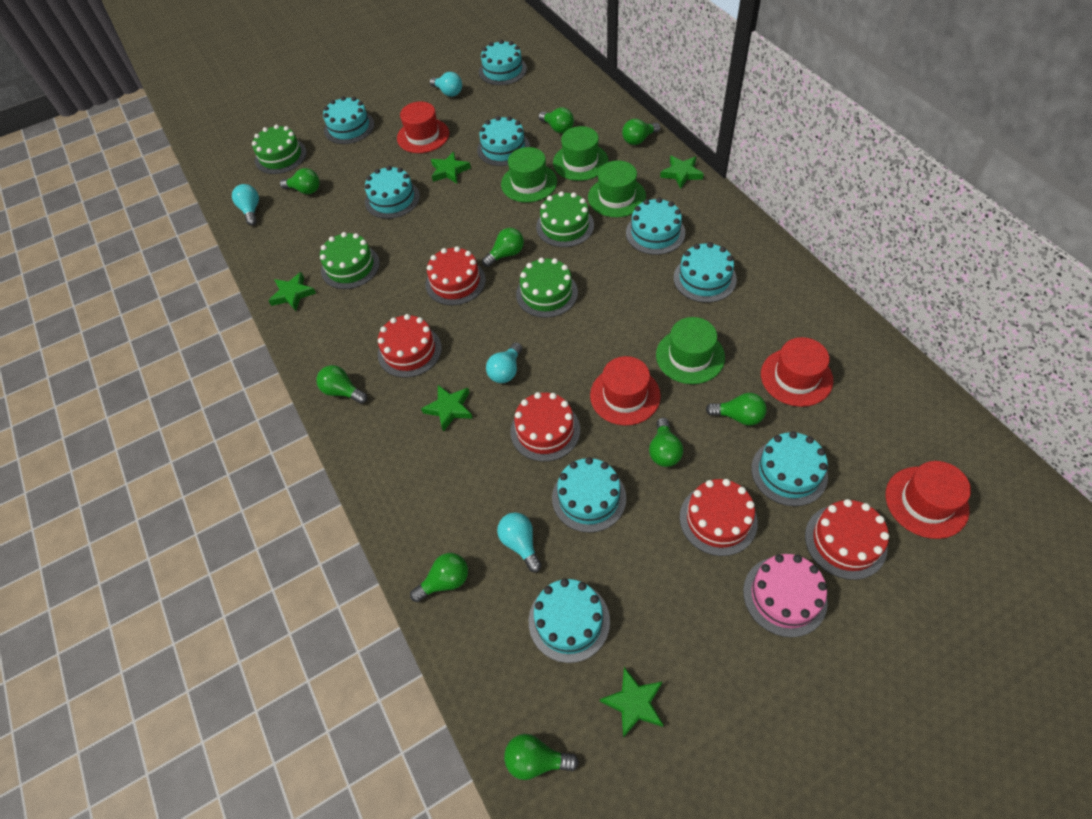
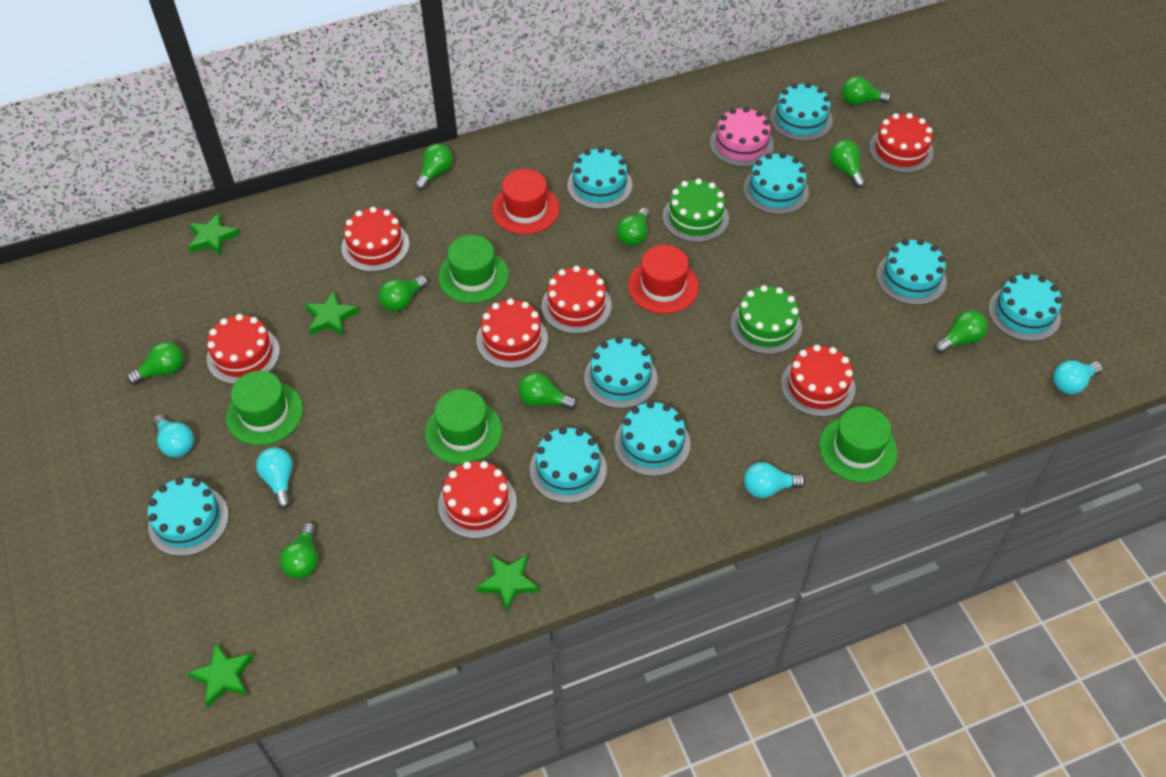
green cake: [252,124,307,174] [320,232,380,289] [516,258,578,318] [536,191,594,247] = 4 -> [663,178,729,242] [731,285,802,354] = 2
green star: [268,272,316,311] [421,385,473,432] [431,151,471,183] [600,667,663,738] [660,156,704,189] = 5 -> [187,643,254,708] [188,213,239,256] [305,291,358,336] [476,555,539,612] = 4
red cake: [378,314,442,378] [425,246,486,305] [510,392,580,462] [680,479,758,556] [805,499,889,580] = 5 -> [207,314,280,384] [341,207,409,272] [438,461,517,539] [476,299,548,369] [542,266,612,334] [781,345,855,417] [869,113,934,173] = 7
red hat: [397,101,449,153] [590,356,661,425] [761,337,833,407] [886,461,971,539] = 4 -> [492,169,560,234] [628,245,699,314] = 2

